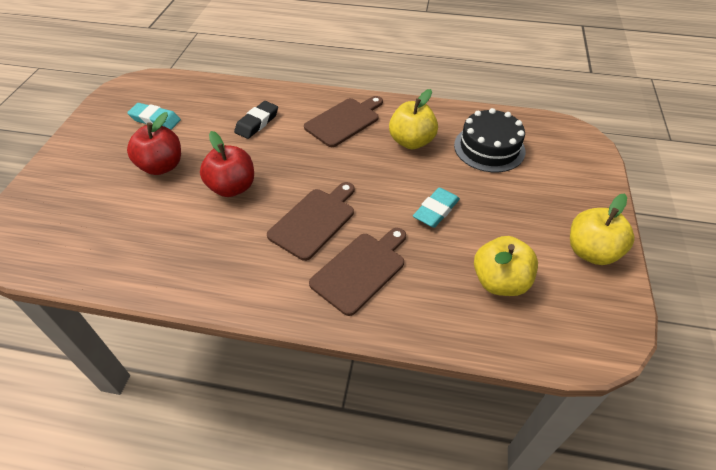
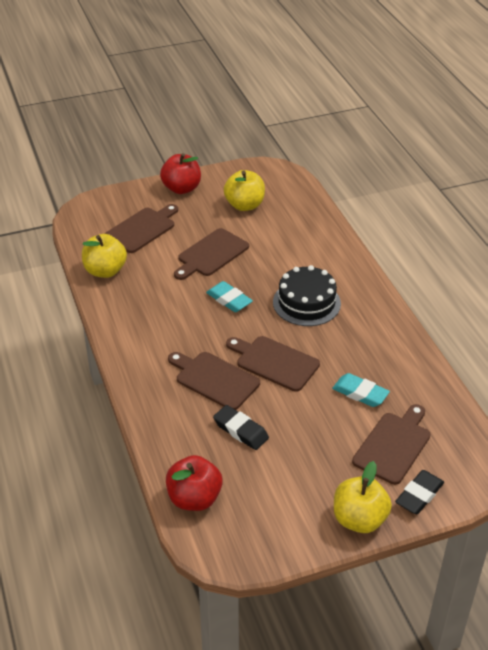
black eraser: [234,101,278,139] = 1 -> [213,405,269,450] [395,470,444,514] = 2
brown cutting board: [267,182,355,261] [304,96,383,147] [309,228,406,316] = 3 -> [105,204,178,253] [168,352,260,410] [174,228,249,280] [226,336,320,392] [352,404,431,485] = 5

